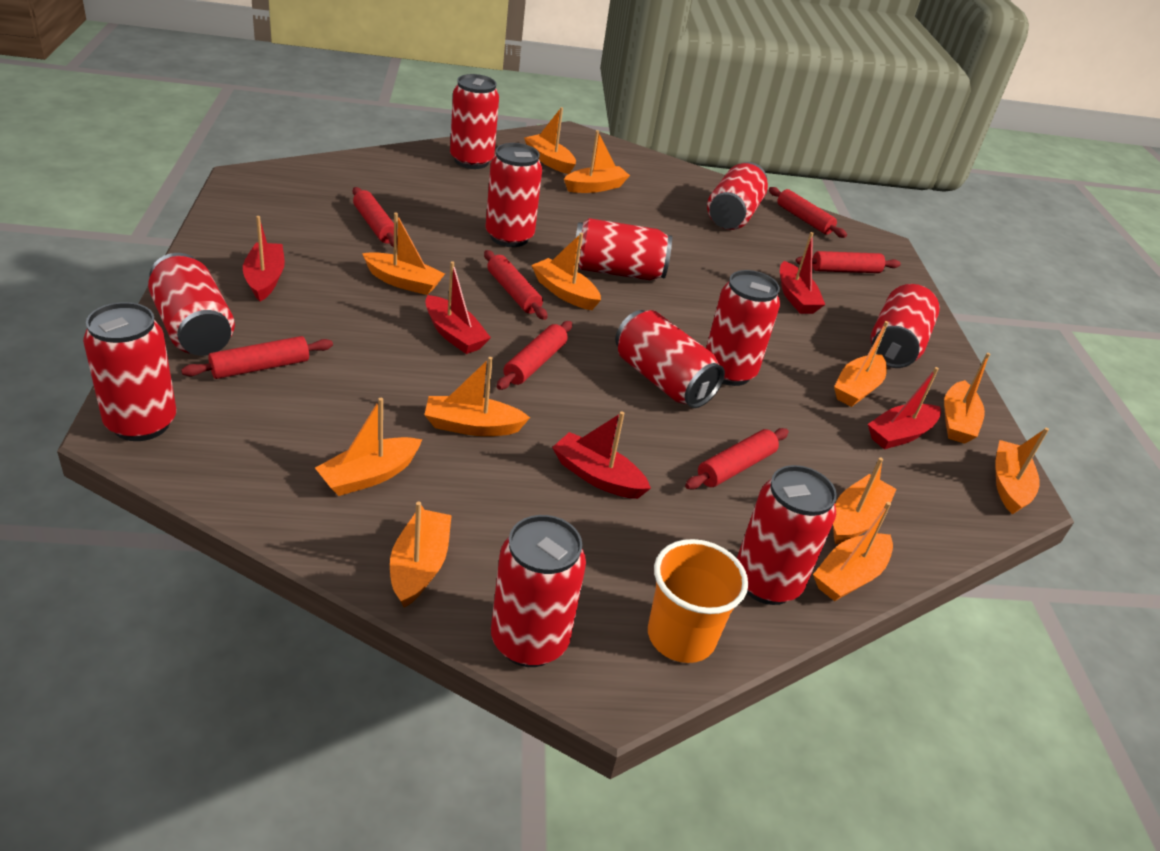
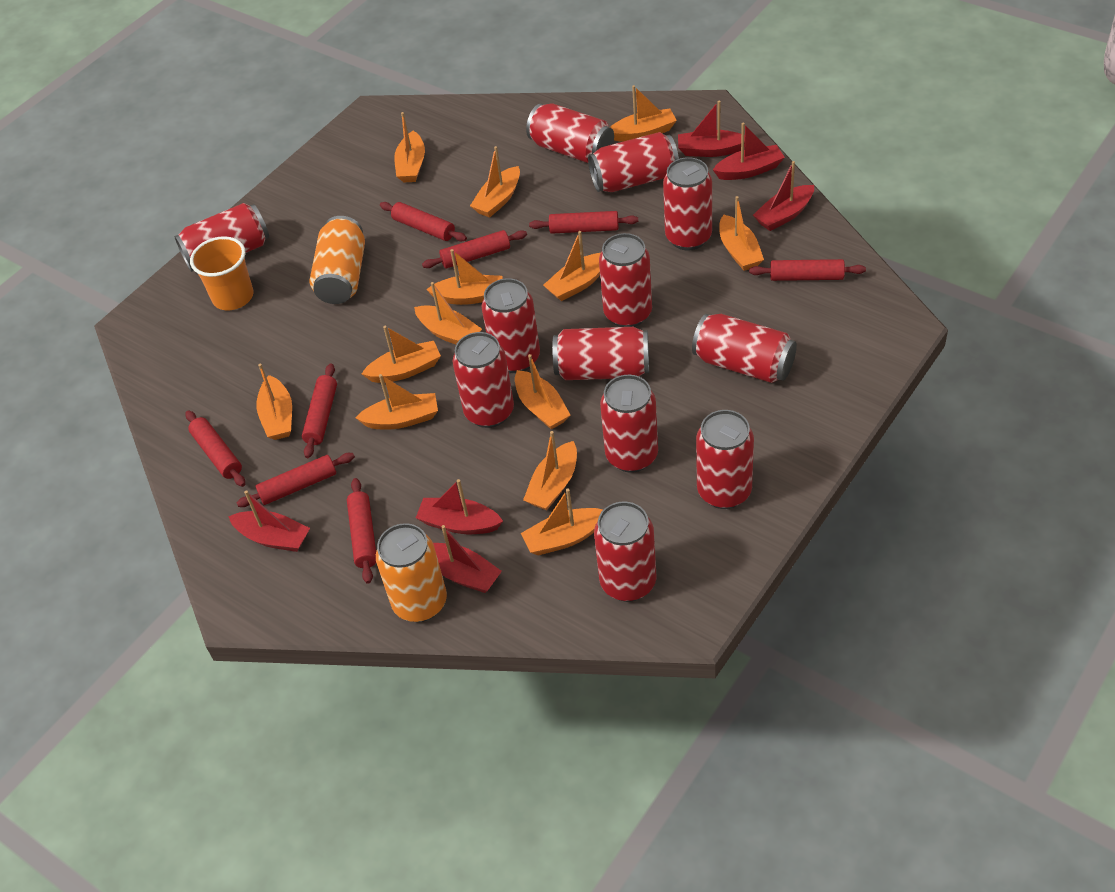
orange boat: [315,398,422,496] [362,213,445,295] [390,501,452,608] [424,357,530,436] [524,107,576,174] [531,233,601,310] [564,130,630,193] [813,502,893,601] [833,458,896,544] [834,321,889,407] [944,353,990,444] [995,428,1049,515] = 12 -> [256,364,292,440] [356,374,438,430] [362,326,441,383] [394,112,425,183] [414,282,482,344] [426,249,503,305] [470,146,520,218] [515,354,570,429] [521,488,603,556] [523,431,577,510] [543,231,601,301] [610,85,677,142] [719,196,764,271] = 13
orange can: none = 0 -> [310,216,365,304] [376,523,447,622] = 2
red boat: [243,216,285,301] [425,261,491,354] [552,411,651,499] [780,232,825,314] [868,367,941,449] = 5 -> [228,490,310,552] [416,479,503,534] [433,525,502,593] [678,100,745,157] [713,123,785,180] [753,161,814,231] = 6
red can: [83,302,176,441] [148,253,235,356] [450,74,499,169] [486,143,542,247] [491,515,586,667] [576,218,672,280] [615,310,725,408] [706,270,780,386] [707,162,768,230] [737,465,837,605] [870,284,940,368] = 11 -> [174,203,269,272] [452,332,514,428] [482,278,540,373] [526,103,614,163] [552,327,649,380] [588,132,679,192] [594,502,656,602] [599,233,652,327] [600,375,658,473] [663,157,712,251] [692,314,797,383] [696,410,754,509] = 12
red rolling pin: [181,336,333,379] [353,187,398,248] [484,250,548,320] [497,321,572,390] [685,428,789,489] [769,187,847,238] [796,251,901,273] = 7 -> [185,410,245,487] [237,453,355,507] [302,363,337,458] [347,478,376,584] [380,202,467,241] [422,230,527,268] [529,211,638,234] [749,259,866,281] = 8

